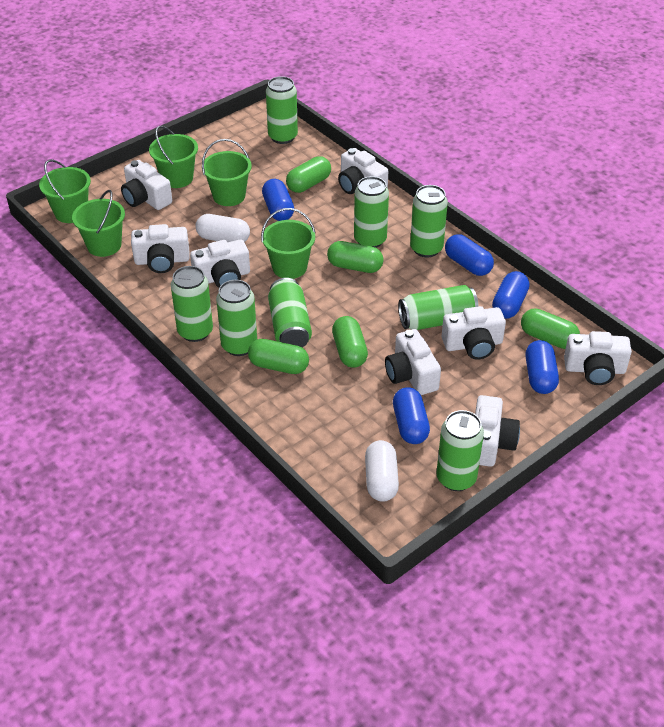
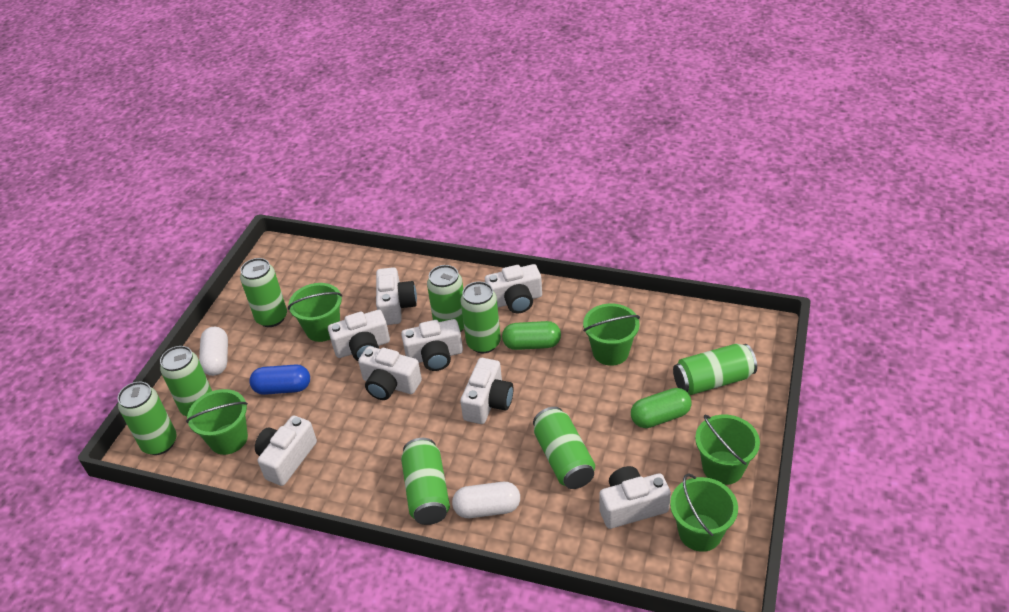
blue capsule: [262,179,294,221] [393,387,430,444] [445,234,494,276] [492,271,529,319] [525,340,559,394] = 5 -> [250,364,310,395] = 1
green capsule: [248,339,309,374] [286,156,331,193] [327,241,384,273] [332,316,368,368] [521,308,580,349] = 5 -> [502,321,561,350] [631,388,691,428] = 2

